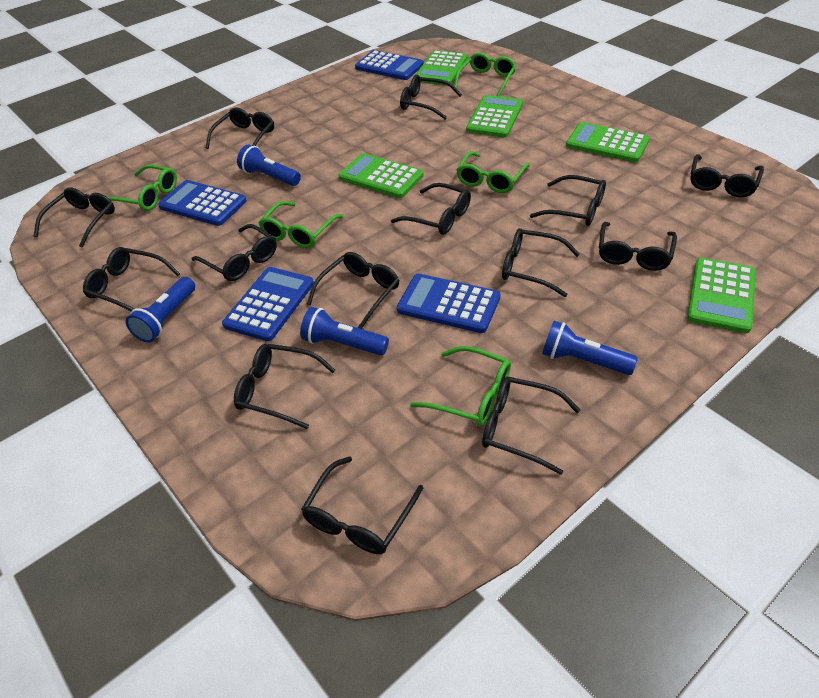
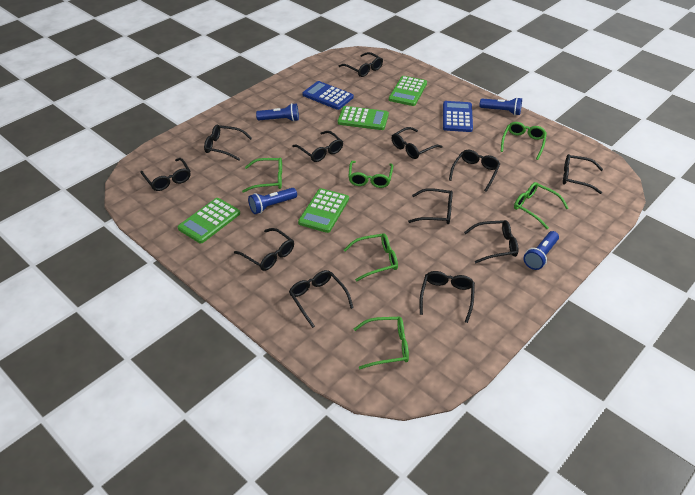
black glasses: [34,187,115,248] [83,247,180,311] [192,224,277,281] [206,107,274,149] [234,344,335,429] [301,456,423,554] [307,252,399,329] [391,183,471,235] [400,75,462,119] [482,377,580,475] [502,228,580,297] [530,175,606,226] [599,222,677,271] [690,154,764,198] = 14 -> [140,158,191,191] [204,125,252,161] [234,228,294,271] [289,270,353,328] [292,131,343,162] [338,52,383,77] [392,127,442,159] [408,188,453,224] [420,271,475,323] [449,150,500,192] [464,220,518,263] [563,154,603,194] = 12
blue calculator: [158,180,247,226] [222,267,314,341] [355,50,424,80] [397,273,501,333] = 4 -> [302,81,354,110] [443,101,473,132] = 2
green calculator: [338,153,424,198] [416,50,467,85] [466,95,523,138] [566,122,650,162] [687,258,756,333] = 5 -> [178,198,240,243] [298,188,349,233] [338,106,389,130] [389,76,427,106] = 4
green glasses: [108,164,177,211] [258,201,343,248] [410,346,511,426] [454,53,516,96] [456,151,530,193] = 5 -> [242,158,282,193] [344,233,398,281] [348,161,393,188] [354,317,409,369] [501,122,547,160] [514,182,568,229] = 6

